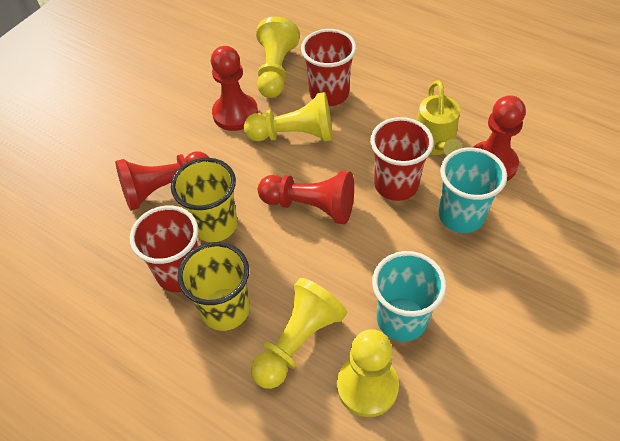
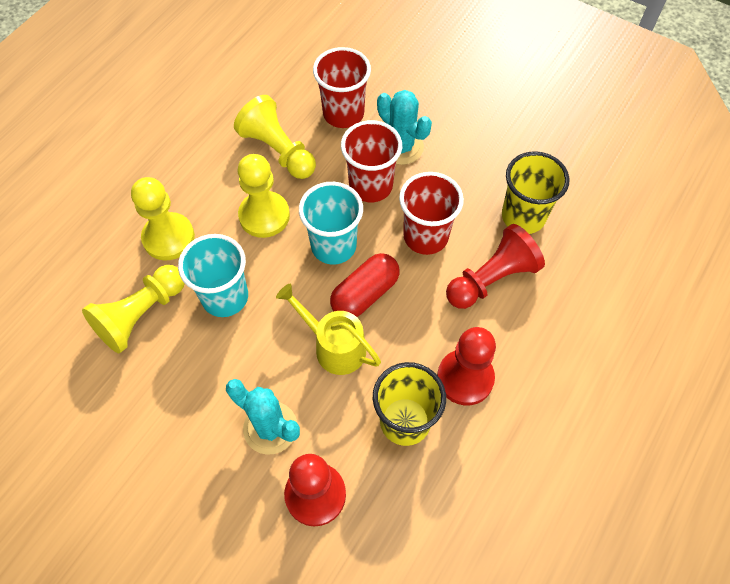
red capsule: none = 0 -> [330,253,400,317] = 1
red pawn: [115,151,210,211] [211,46,258,131] [258,171,354,224] [473,95,526,181] = 4 -> [284,454,346,526] [437,327,496,405] [446,224,545,309] = 3
turquoise cactus: none = 0 -> [226,379,300,455] [377,90,432,165] = 2

